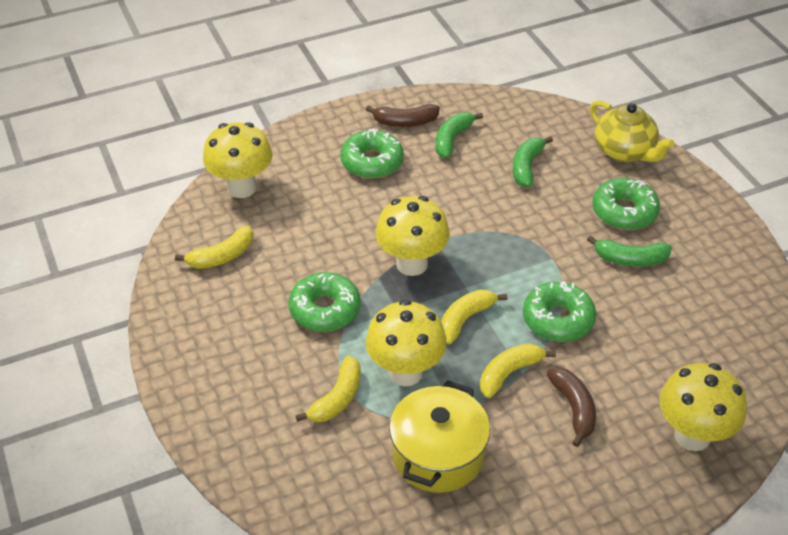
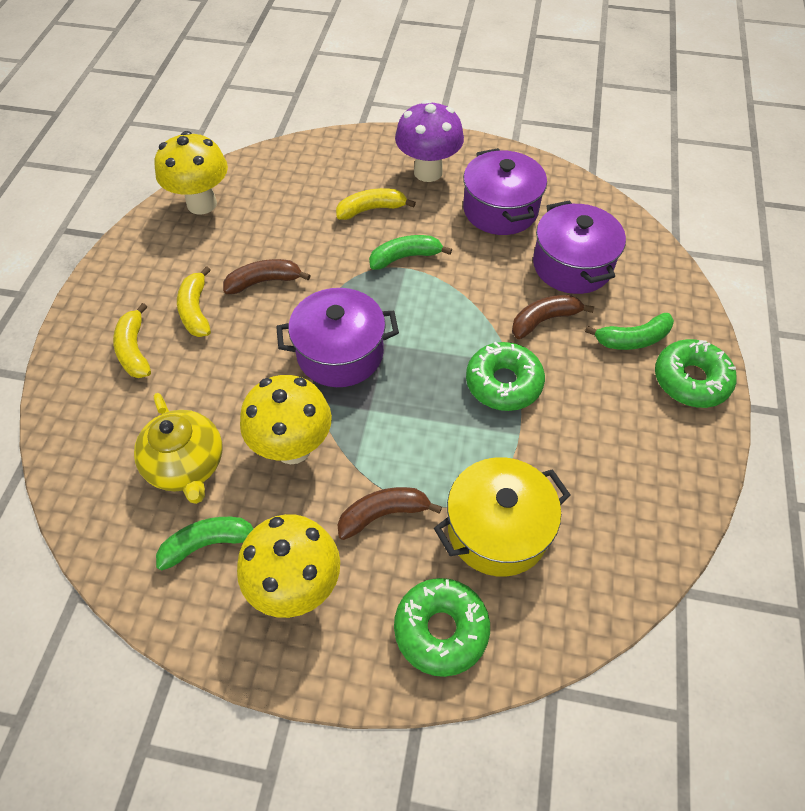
brown banana: [366,104,440,127] [546,367,596,447] = 2 -> [223,259,310,294] [337,487,442,540] [512,295,594,339] = 3
green donut: [288,272,361,332] [340,128,404,179] [523,281,596,342] [593,178,660,230] = 4 -> [394,578,490,677] [466,342,545,411] [655,339,736,408] = 3
purple mushroom: none = 0 -> [395,100,464,182] = 1
purple pot: none = 0 -> [276,288,399,387] [463,148,547,235] [533,200,626,294] = 3
yellow banana: [175,226,254,269] [295,356,361,422] [441,289,507,344] [480,343,556,398] = 4 -> [113,303,151,378] [177,266,211,337] [336,188,416,220] = 3
yellow mushroom: [203,122,273,198] [366,299,447,386] [376,196,450,276] [659,363,747,451] = 4 -> [155,131,228,215] [237,514,340,618] [240,375,332,464] = 3

